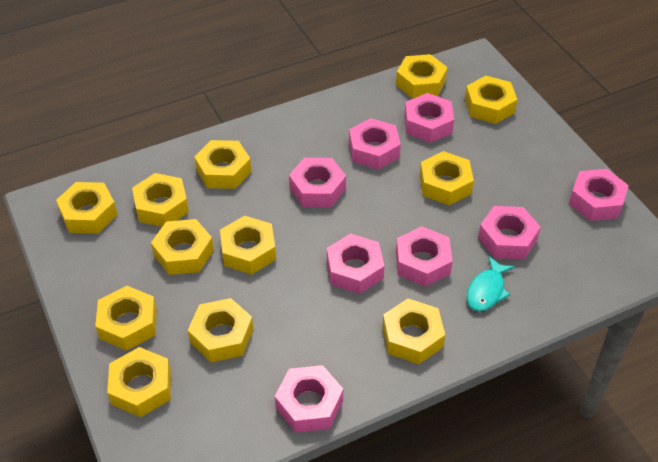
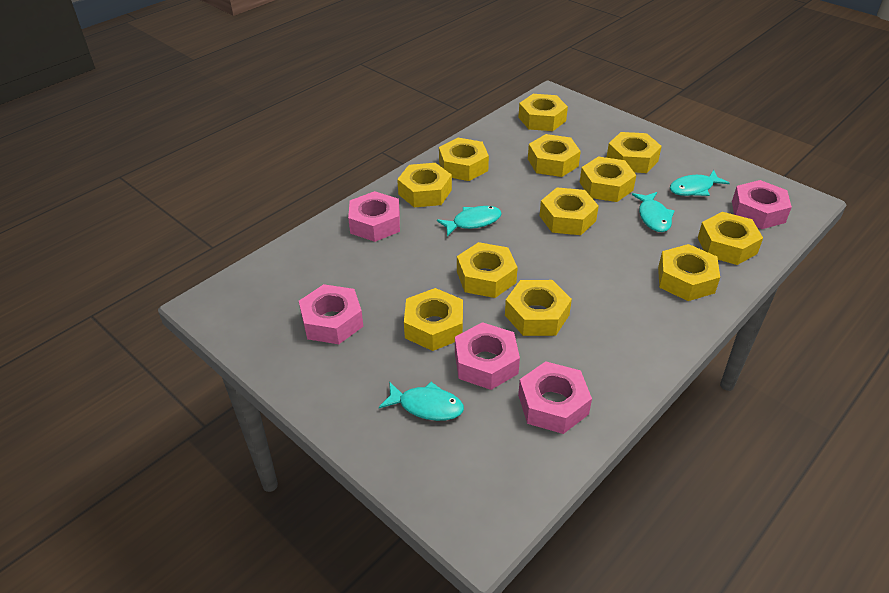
pink nut: [275,365,343,433] [289,158,346,207] [327,234,384,294] [349,118,401,170] [396,226,453,287] [404,93,454,143] [478,206,541,260] [569,169,629,221] = 8 -> [299,284,363,344] [348,191,400,242] [455,322,520,390] [518,361,592,434] [732,180,792,229] = 5
turquoise fish: [466,256,515,311] = 1 -> [379,382,464,421] [437,206,502,236] [632,192,674,232] [670,170,730,196] = 4

